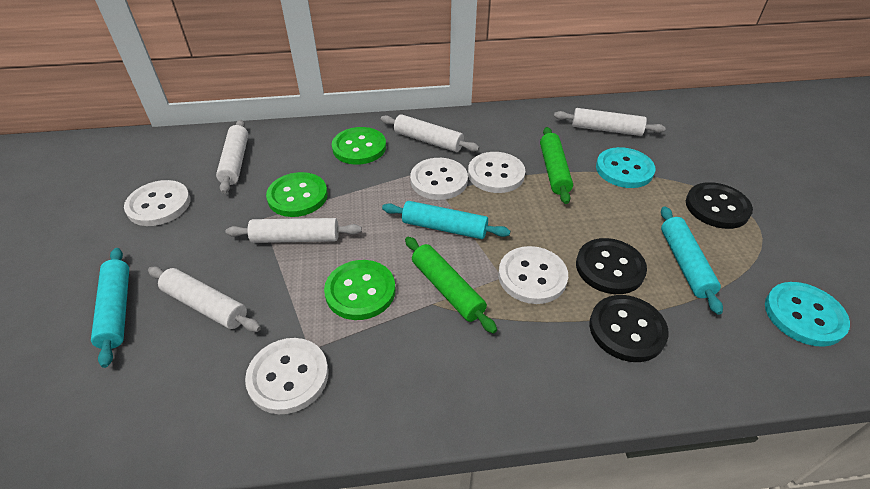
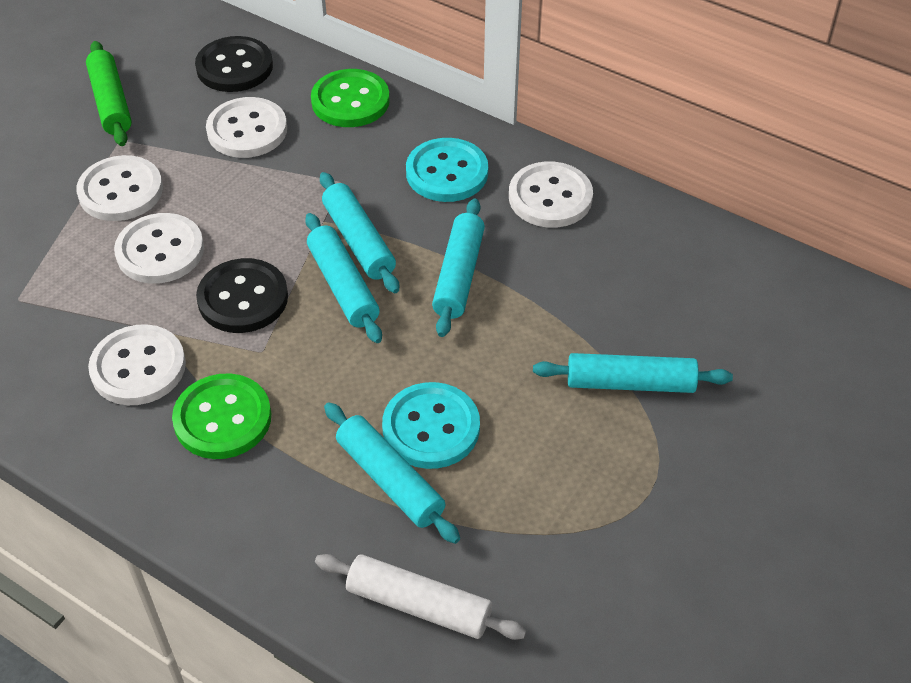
black button: [576,238,647,294] [589,295,669,362] [686,182,753,229] = 3 -> [195,36,273,92] [196,258,288,333] = 2
green button: [266,172,328,217] [324,260,395,320] [332,127,386,165] = 3 -> [172,373,271,459] [311,69,390,127] = 2
green rolling pin: [405,237,497,334] [540,127,573,204] = 2 -> [86,41,132,146] = 1
turquoise rolling pin: [91,248,129,368] [382,201,510,239] [661,206,723,315] = 3 -> [305,213,382,343] [320,172,399,293] [324,402,460,544] [432,198,485,337] [533,353,733,393] = 5
white rolling pin: [148,267,261,332] [216,120,248,194] [225,218,362,243] [381,114,480,152] [554,108,666,136] = 5 -> [315,554,527,640] = 1

